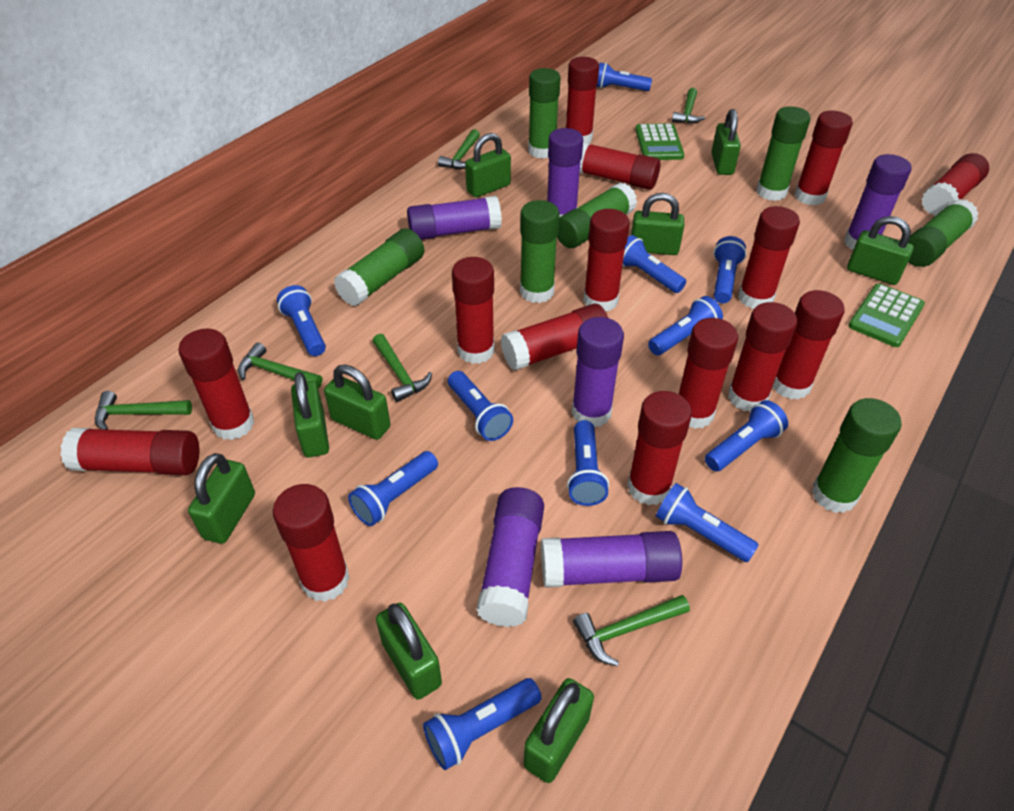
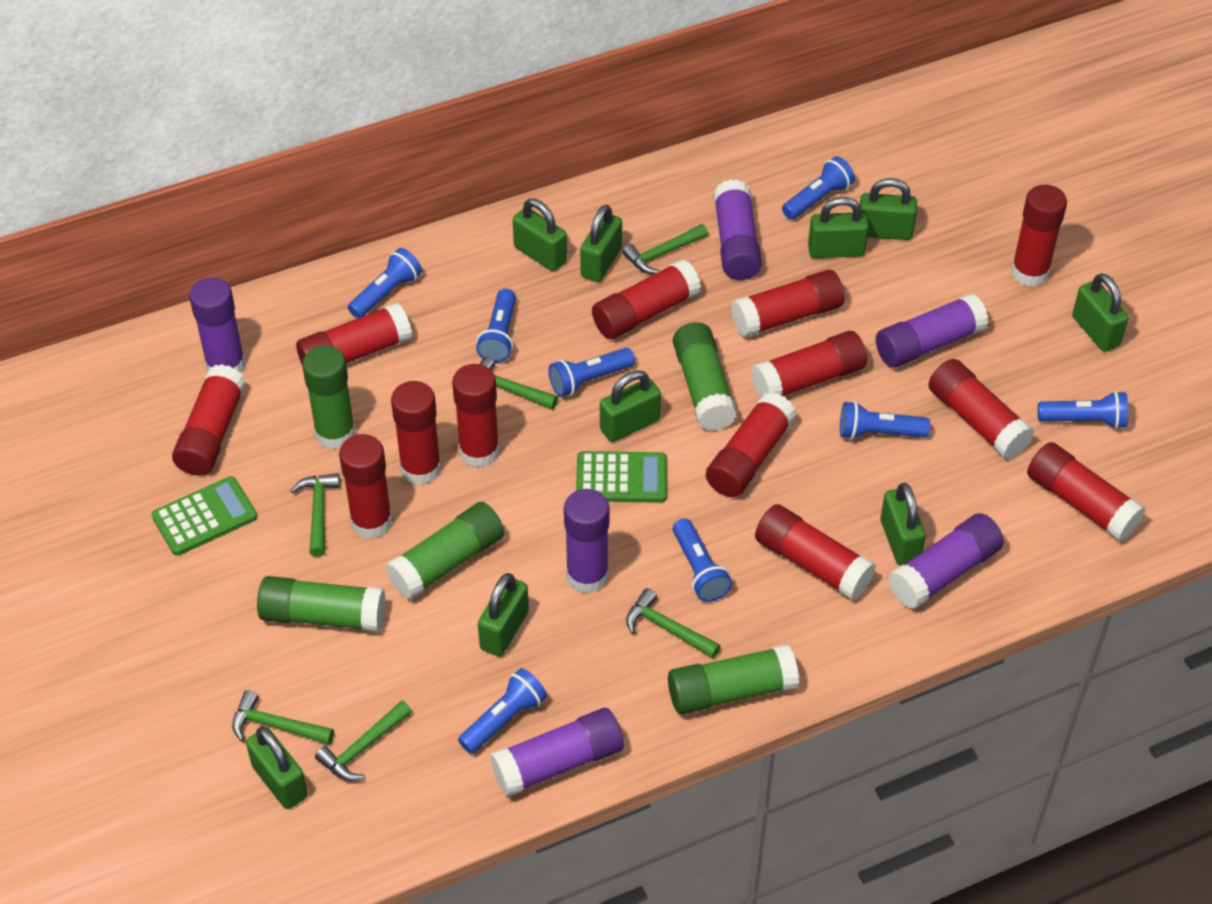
blue flashlight: [277,285,326,356] [348,451,438,526] [423,678,542,770] [448,371,513,441] [567,420,609,506] [596,63,652,91] [622,235,686,293] [648,296,723,355] [656,483,759,562] [705,400,788,472] [713,236,747,303] = 11 -> [348,248,422,319] [458,668,547,754] [476,289,516,363] [548,348,635,397] [673,518,732,602] [782,156,855,220] [840,401,930,440] [1038,391,1128,429] = 8
green glue stick: [334,228,424,306] [520,200,559,303] [528,68,561,159] [557,182,637,248] [756,106,811,201] [812,398,902,513] [908,199,979,267] = 7 -> [257,576,385,632] [302,346,356,449] [386,502,504,600] [668,644,799,714] [673,322,737,431] = 5
red glue stick: [60,428,199,475] [178,329,254,440] [273,484,350,602] [452,257,494,364] [501,304,608,371] [566,57,599,143] [580,142,660,190] [583,209,630,311] [627,391,692,505] [679,318,738,429] [728,302,797,412] [738,206,800,309] [772,290,845,400] [795,111,853,206] [921,153,989,216] = 15 -> [172,364,246,476] [296,302,412,364] [339,434,393,539] [391,381,441,485] [452,364,500,468] [592,259,701,339] [706,392,797,497] [731,270,845,337] [751,331,867,398] [755,504,876,600] [928,359,1034,459] [1011,185,1067,286] [1027,442,1145,541] = 13

